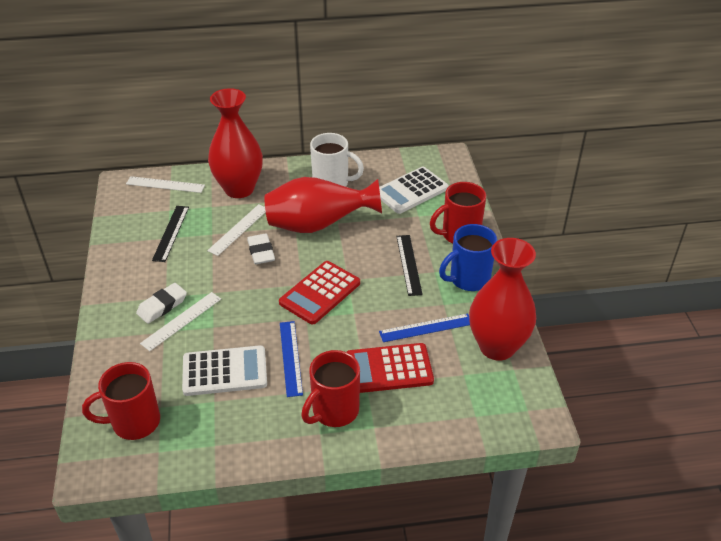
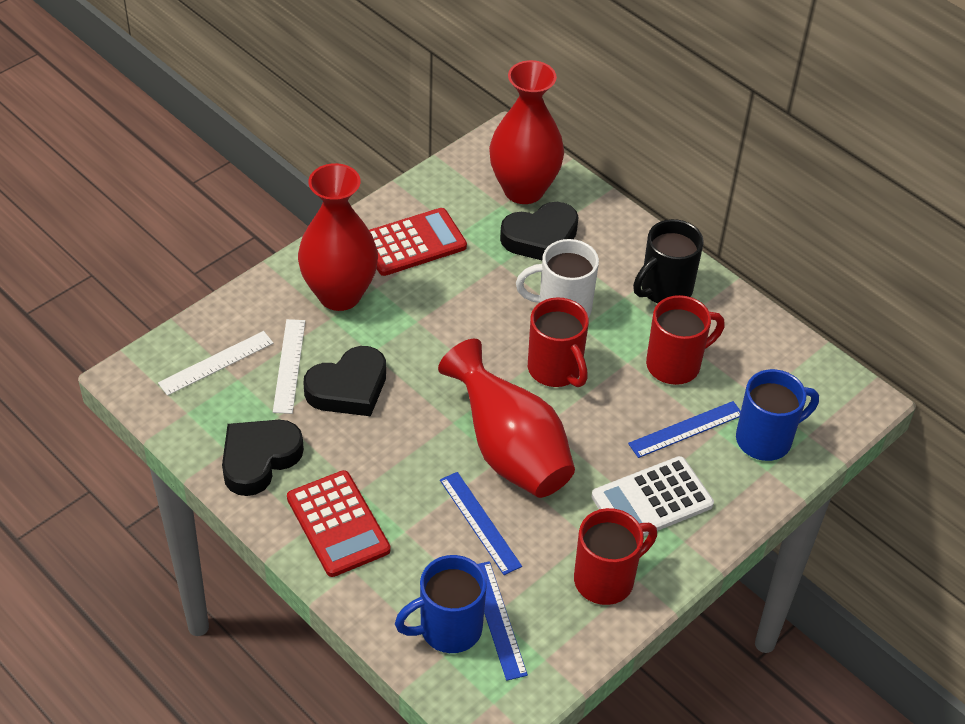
black heart: none = 0 -> [222,420,304,496] [303,346,386,416] [500,202,579,260] = 3
black mug: none = 0 -> [633,219,703,304] = 1
black ruler: [152,206,189,262] [396,235,423,296] = 2 -> none = 0
blue mug: [439,224,497,291] = 1 -> [395,555,487,653] [736,369,819,461] = 2
blue ruler: [280,321,303,397] [379,314,470,342] = 2 -> [440,472,522,575] [478,561,528,681] [628,401,741,458] = 3
white calculator: [182,345,267,396] [379,167,449,214] = 2 -> [591,456,714,536] = 1
white eraser: [136,283,187,324] [247,234,275,264] = 2 -> none = 0
white ruler: [126,176,205,193] [140,292,221,351] [207,204,266,256] = 3 -> [158,331,273,396] [273,319,305,414] = 2

